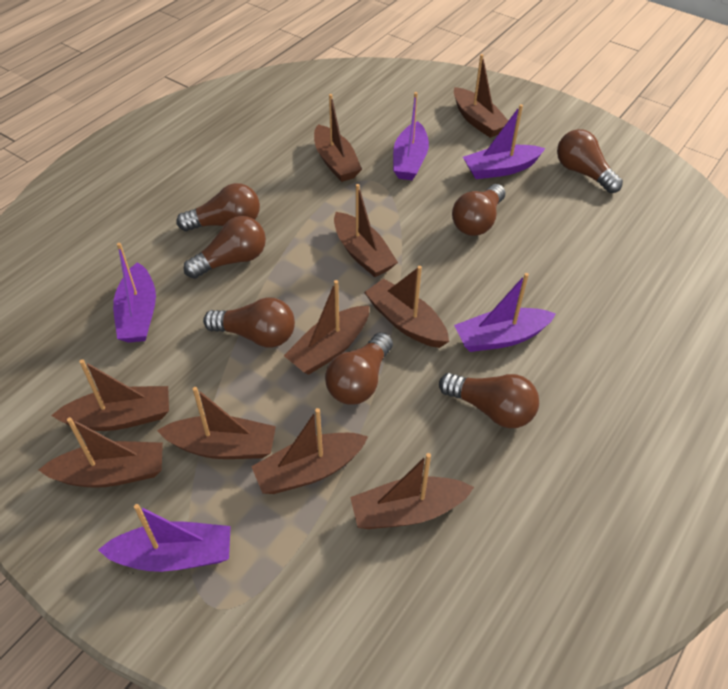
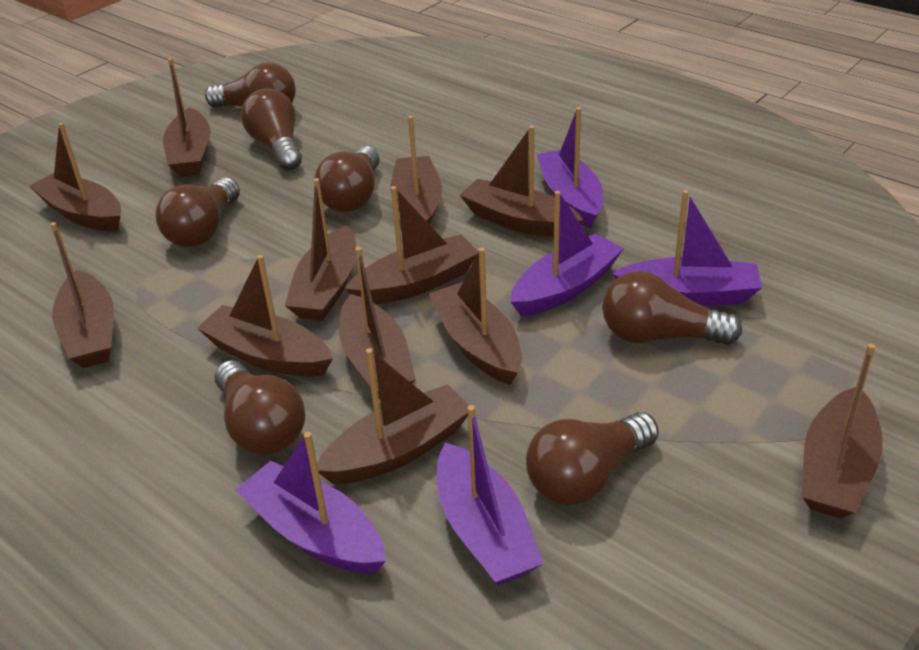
brown boat: [39,417,163,488] [51,359,169,431] [157,387,276,459] [251,408,368,494] [284,280,370,375] [314,94,362,182] [334,184,398,277] [350,453,474,529] [364,266,449,348] [454,54,508,138] = 10 -> [30,123,121,232] [50,222,114,368] [163,58,211,177] [197,255,333,377] [285,178,356,321] [317,348,469,484] [339,247,416,399] [345,186,479,304] [390,116,442,225] [429,248,522,385] [460,126,583,237] [802,344,883,519] = 12

